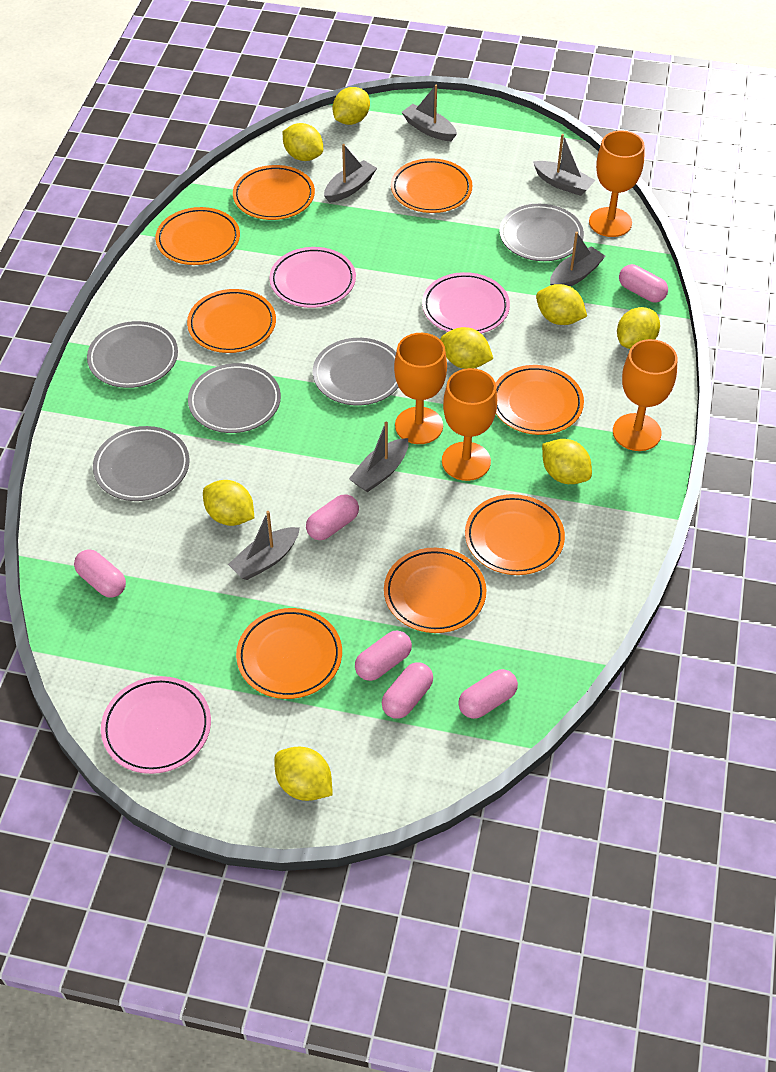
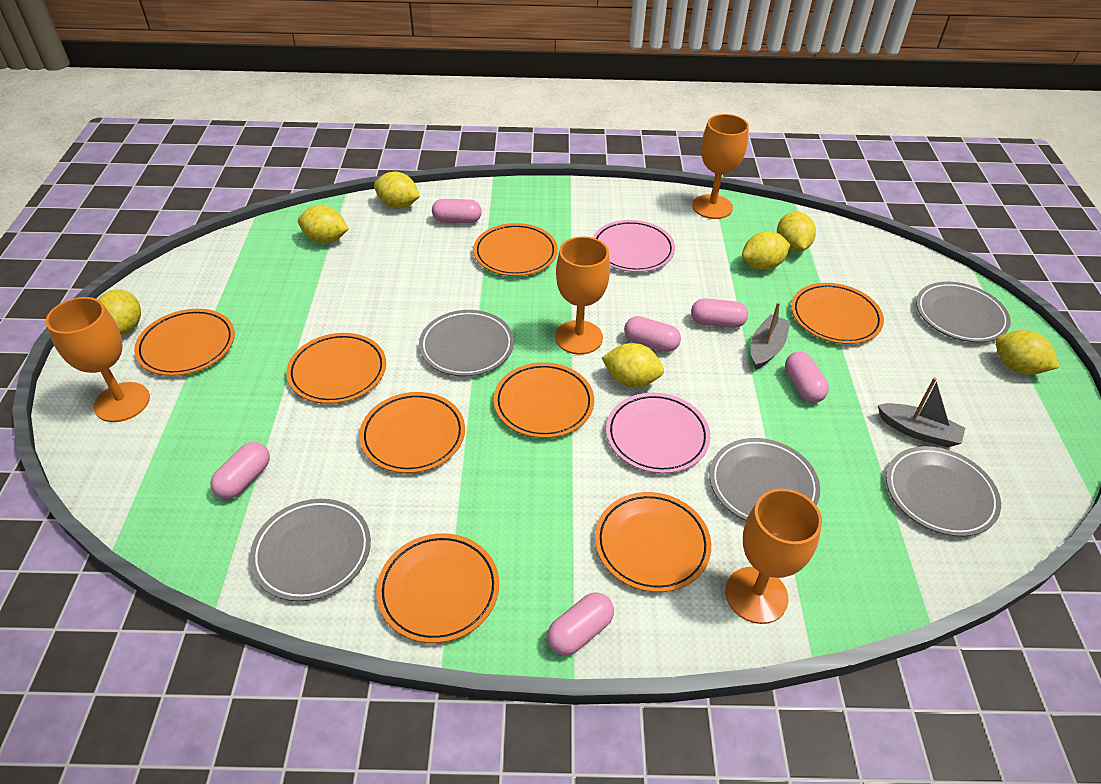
grey boat: [228,511,300,580] [324,144,377,203] [349,422,409,492] [402,84,457,141] [533,134,595,196] [550,232,606,286] = 6 -> [751,302,791,370] [878,377,965,448] = 2
pink plate: [101,676,211,774] [269,247,356,308] [422,272,510,334] = 3 -> [593,220,675,272] [606,393,710,474] = 2
yellow lemon: [203,480,254,526] [274,747,333,801] [283,123,323,161] [332,87,370,125] [440,327,493,369] [536,284,587,325] [542,439,592,484] [617,307,660,349] = 8 -> [98,289,141,335] [298,205,349,244] [374,172,420,209] [602,343,664,387] [742,231,790,270] [777,212,816,252] [995,330,1059,375] = 7

